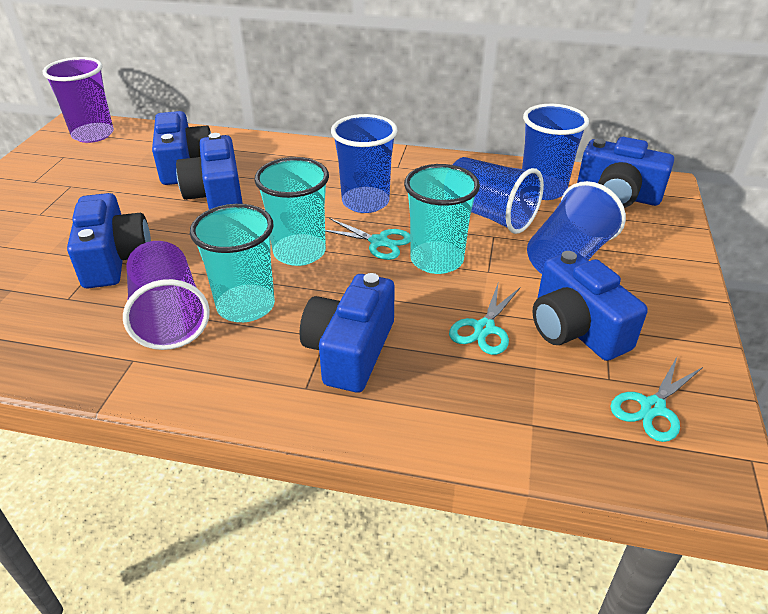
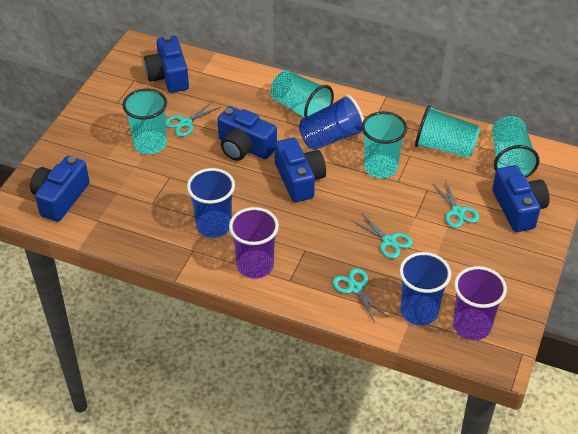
blue camera: [67,193,151,288] [152,111,211,185] [176,133,243,209] [300,273,395,393] [532,251,648,361] [577,137,674,208] = 6 -> [30,156,90,222] [144,35,189,93] [217,106,277,161] [275,137,326,202] [492,165,549,232] = 5
blue cup: [331,114,397,213] [453,157,544,234] [522,104,589,200] [527,181,626,274] = 4 -> [187,168,235,238] [299,94,364,150] [399,252,451,325] = 3
turquoise cup: [190,204,275,322] [254,157,329,266] [404,164,480,274] = 3 -> [122,88,167,154] [271,70,334,118] [362,111,407,178] [415,105,480,158] [492,116,539,178] = 5
turquoise scissors: [325,218,410,260] [449,284,520,355] [610,355,703,442] = 3 -> [165,101,221,137] [333,268,388,322] [352,214,413,259] [432,180,480,228] = 4

